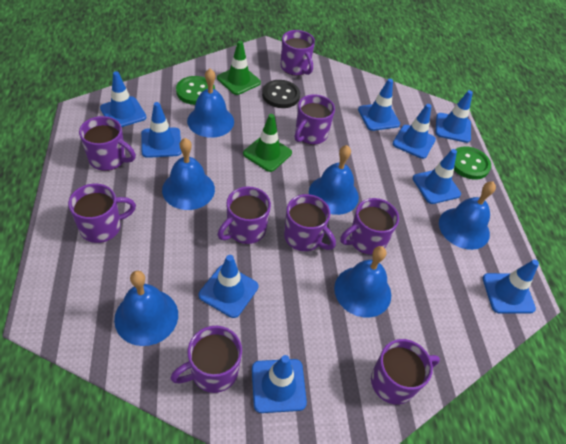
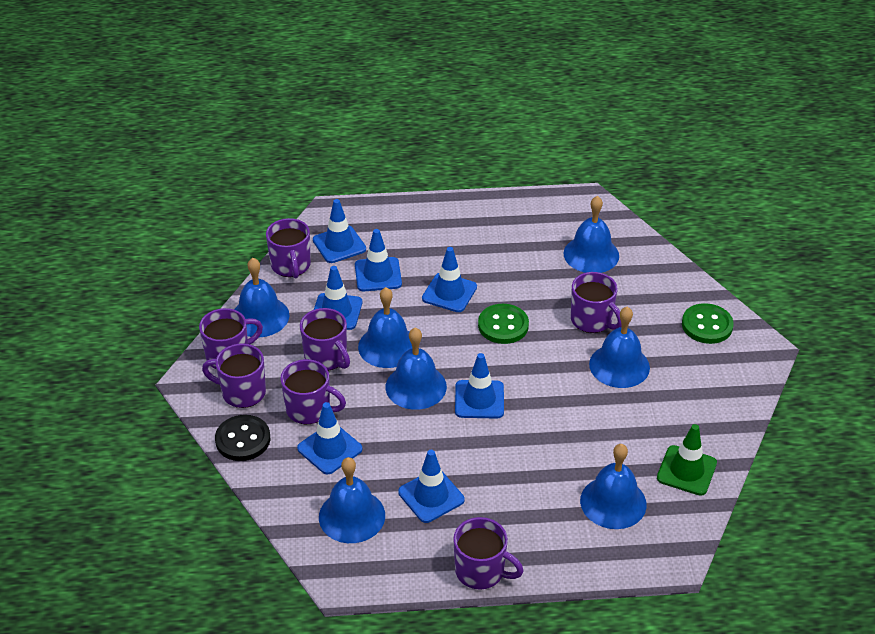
blue bell: [114,271,178,346] [162,138,215,210] [187,69,234,138] [309,145,359,215] [334,246,391,318] [439,181,496,250] = 6 -> [234,258,289,338] [319,457,385,543] [358,287,412,368] [386,327,447,410] [563,196,619,273] [580,444,647,529] [589,307,650,388] = 7
blue traffic cone: [100,71,146,127] [141,102,182,158] [199,255,258,318] [252,355,307,413] [358,79,400,131] [393,104,436,159] [413,149,461,204] [435,90,473,143] [483,260,539,314] = 9 -> [297,402,363,475] [313,199,366,263] [314,266,362,330] [355,229,402,291] [398,450,464,523] [422,247,477,312] [455,353,504,419] = 7
green traffic cone: [217,41,261,95] [243,114,292,172] = 2 -> [657,424,717,496] = 1
purple mug: [68,184,136,243] [79,116,136,171] [170,326,242,393] [218,186,271,244] [281,30,315,76] [284,194,336,251] [295,94,335,145] [340,198,399,255] [371,339,440,405] = 9 -> [199,308,263,370] [202,343,266,408] [266,218,311,279] [280,359,346,424] [300,308,350,371] [453,517,524,589] [571,272,622,333] = 7

